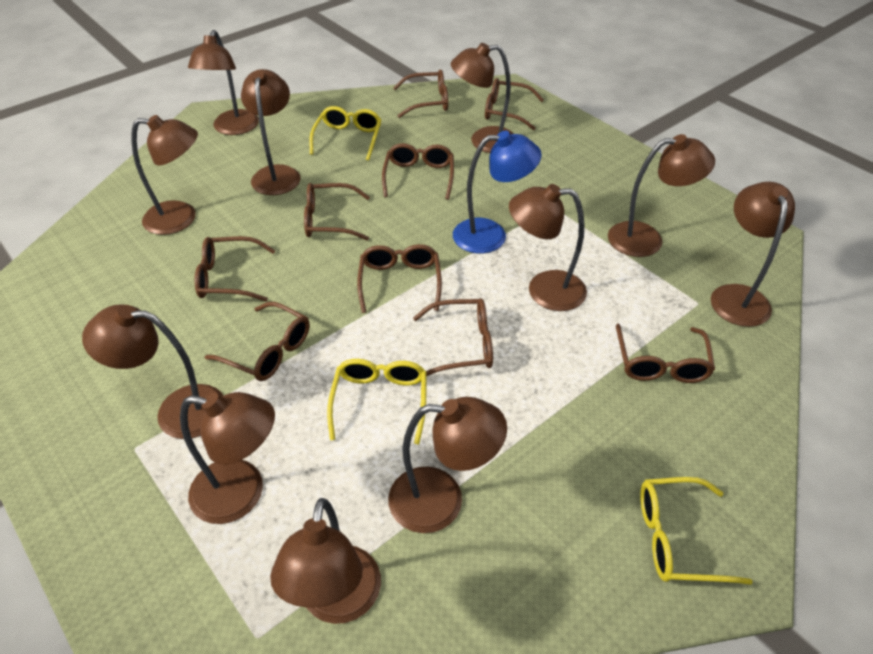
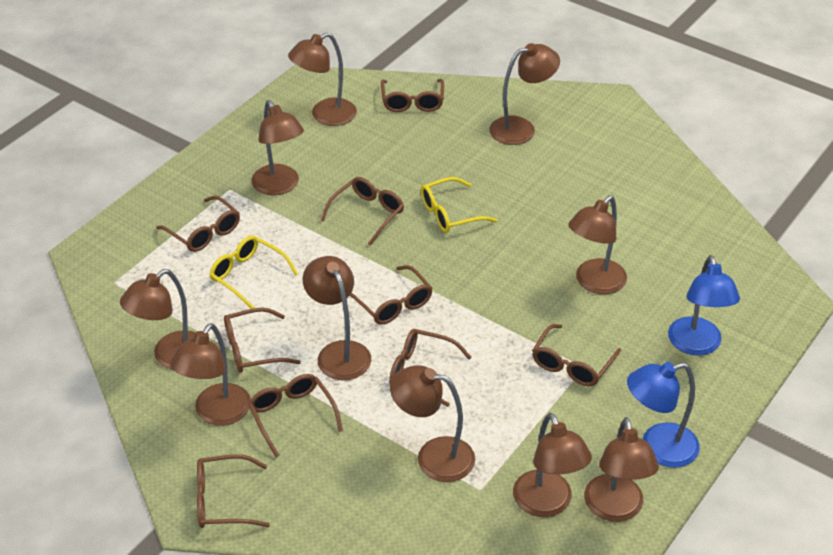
blue lamp: [453,131,542,254] = 1 -> [627,362,700,468] [668,255,740,356] = 2
brown lamp: [82,304,224,439] [131,115,198,235] [180,392,275,524] [188,30,259,135] [241,69,301,195] [270,498,381,624] [388,397,507,533] [451,43,514,153] [509,184,587,311] [608,134,715,257] [711,182,795,327] = 11 -> [120,269,196,370] [170,323,251,426] [251,100,304,195] [288,33,357,126] [303,256,371,380] [390,365,475,482] [489,43,560,145] [513,413,592,517] [568,195,627,294] [584,417,659,522] = 10
yellow glasses: [309,106,382,161] [327,359,426,445] [640,477,753,585] = 3 -> [209,236,298,309] [421,177,497,233] = 2

